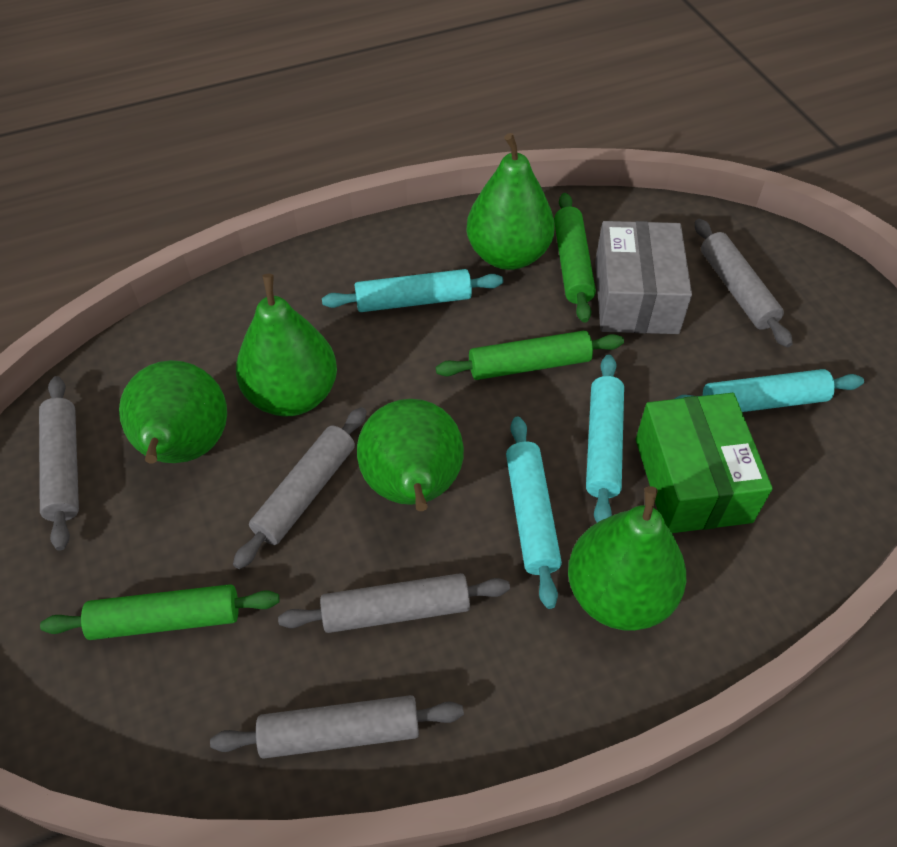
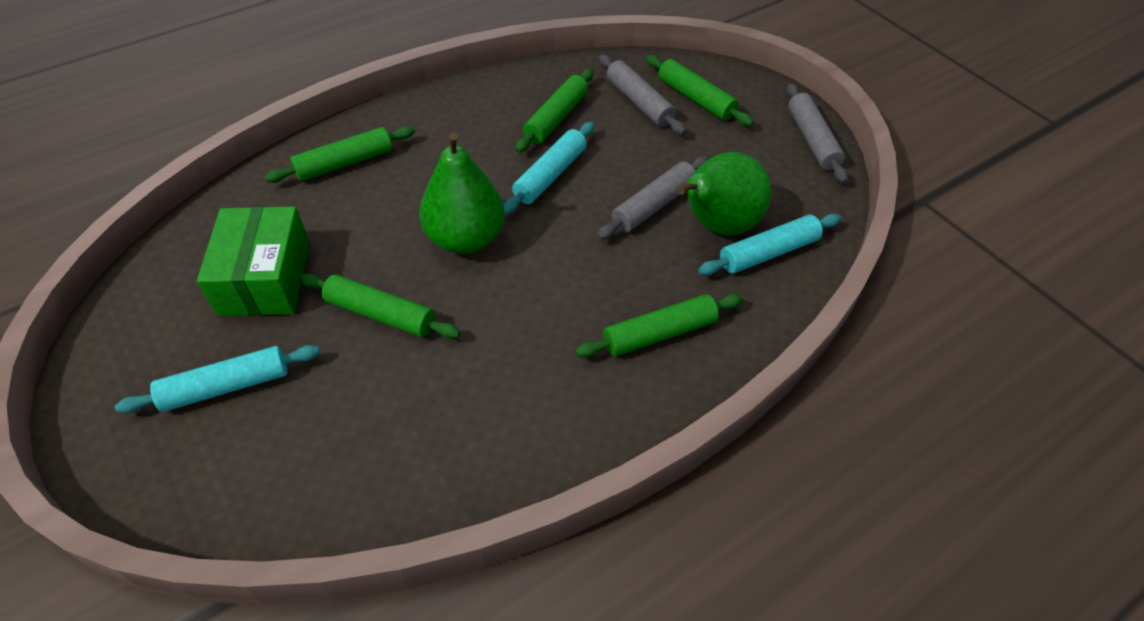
green pear: [119,360,227,464] [236,274,337,417] [357,399,464,511] [466,133,555,270] [568,486,686,631] = 5 -> [419,132,505,254] [677,152,772,236] = 2
green rolling pin: [40,584,280,640] [436,330,624,380] [554,193,596,323] = 3 -> [264,126,415,183] [300,273,460,339] [515,69,594,153] [575,294,743,358] [646,55,754,126] = 5
grey box: [595,221,692,334] = 1 -> none = 0
grey rolling pin: [39,376,79,551] [210,695,464,759] [233,407,366,569] [278,573,510,633] [695,219,793,347] = 5 -> [597,156,708,240] [599,55,686,135] [786,83,848,183] = 3
turquoise rolling pin: [322,269,503,312] [506,417,562,609] [586,355,624,522] [675,369,864,412] = 4 -> [115,345,320,413] [503,122,594,215] [698,214,841,275] = 3

